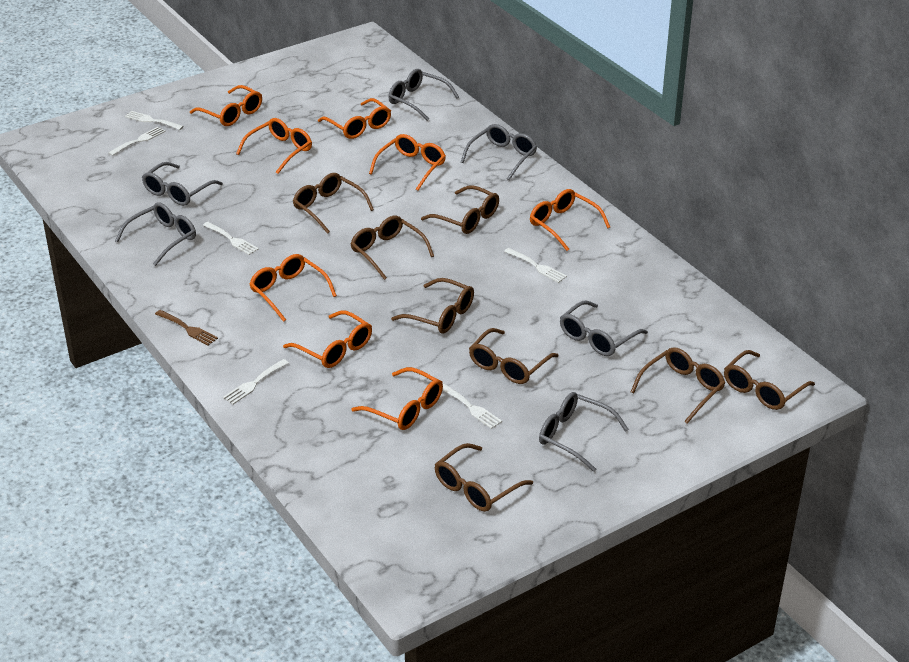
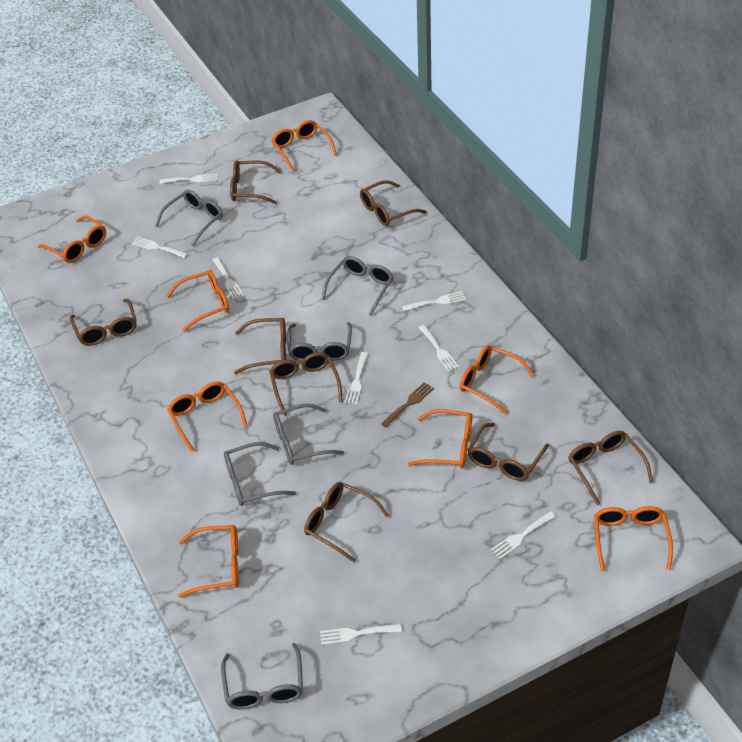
white fork: [108,127,166,156] [125,111,184,130] [203,222,259,255] [223,359,289,404] [442,383,502,429] [504,248,567,283] = 6 -> [132,237,188,258] [159,174,218,184] [213,258,244,300] [320,624,402,645] [344,352,368,405] [402,291,466,311] [418,325,459,372] [491,511,556,559] = 8

